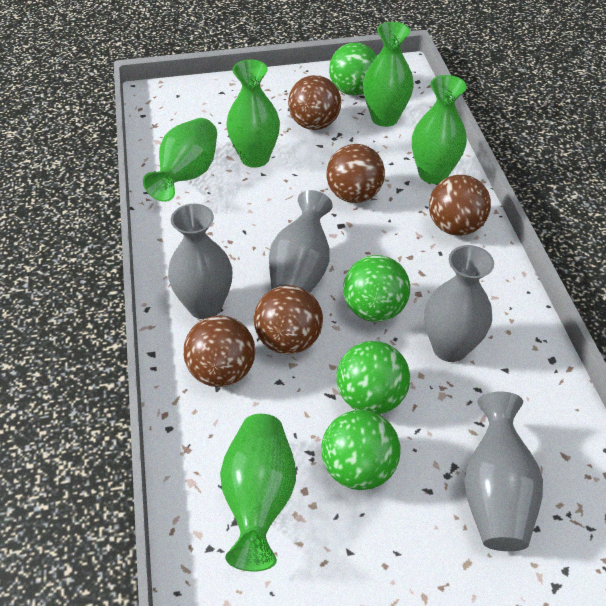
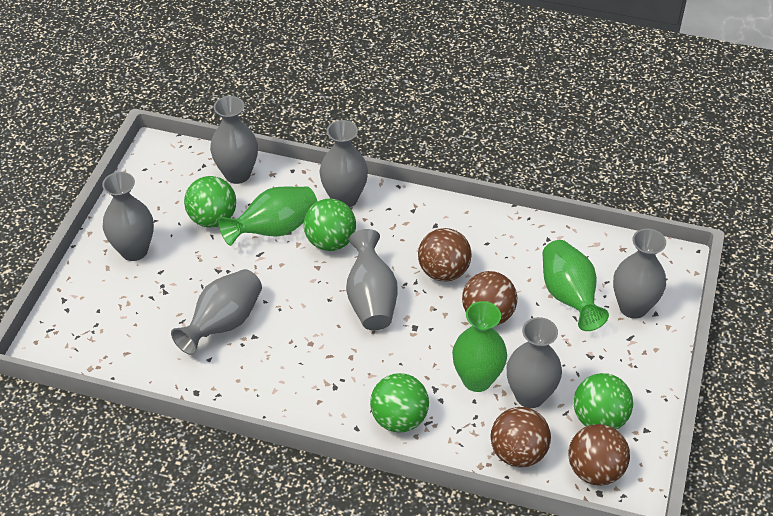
brown ball: [183,315,255,387] [254,285,323,354] [288,75,341,130] [326,144,385,203] [429,175,491,236] = 5 -> [418,228,472,282] [462,271,517,325] [490,407,551,468] [568,424,630,486] = 4
green vase: [143,118,217,202] [220,414,296,572] [227,60,280,168] [363,22,414,127] [412,75,467,184] = 5 -> [218,187,318,246] [452,301,507,392] [542,240,609,331] = 3
grey vase: [168,204,232,319] [269,190,333,293] [424,245,494,362] [464,392,543,551] = 4 -> [102,172,154,261] [171,269,262,355] [210,96,258,184] [319,120,368,207] [346,229,398,330] [507,317,562,408] [613,228,666,319] = 7

